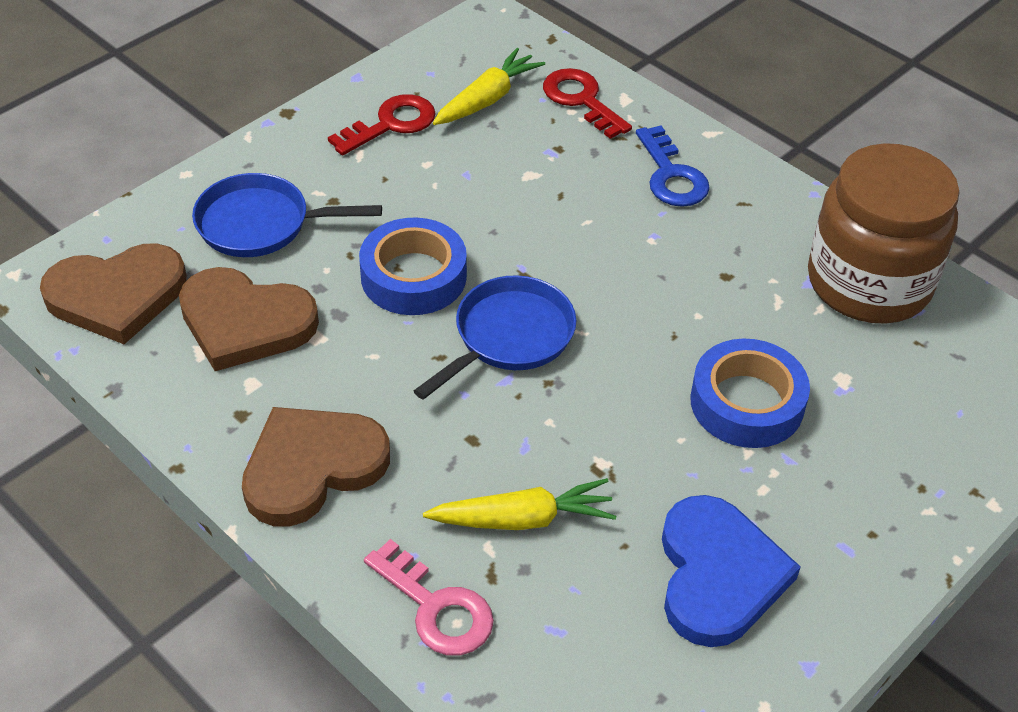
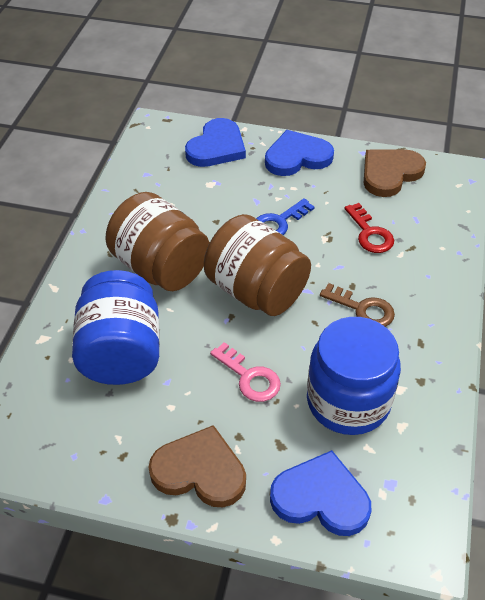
blue heart: [662,495,801,647] = 1 -> [185,118,246,167] [265,130,334,176] [270,450,371,536] = 3
blue jar: none = 0 -> [72,270,160,385] [307,317,401,435] = 2
blue pan: [192,173,382,257] [414,275,576,400] = 2 -> none = 0
blue tape: [359,217,467,315] [690,339,810,448] = 2 -> none = 0
brown heart: [40,243,187,344] [179,267,319,371] [242,407,390,526] = 3 -> [148,425,246,507] [364,149,426,197] = 2
brown jar: [808,143,959,324] = 1 -> [105,192,210,291] [204,214,311,316] = 2
brown key: none = 0 -> [320,283,395,327] = 1
red key: [328,94,436,155] [543,68,632,139] = 2 -> [344,203,394,253] = 1
yellow carrot: [423,478,616,530] [433,48,545,125] = 2 -> none = 0

